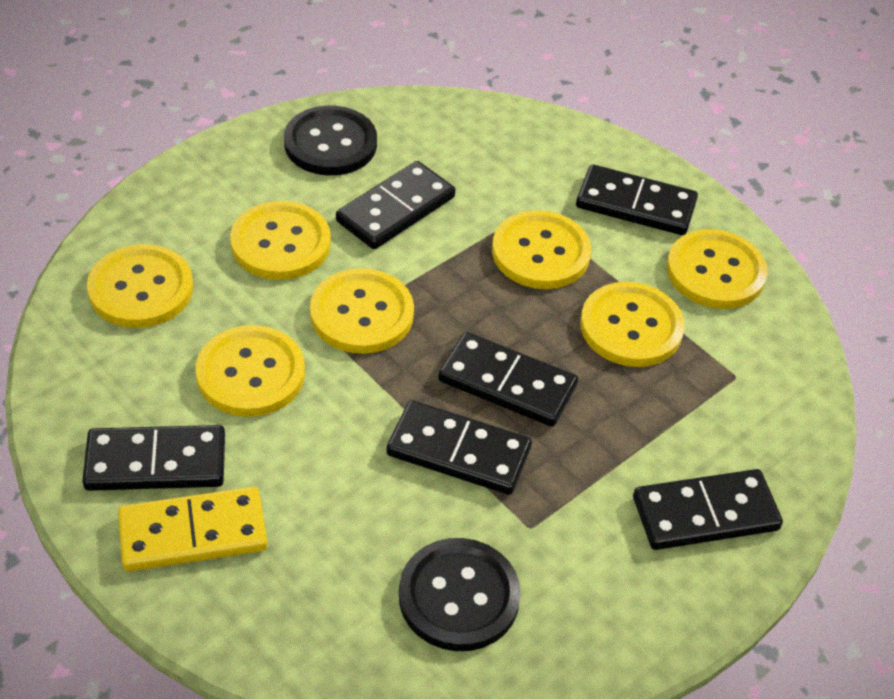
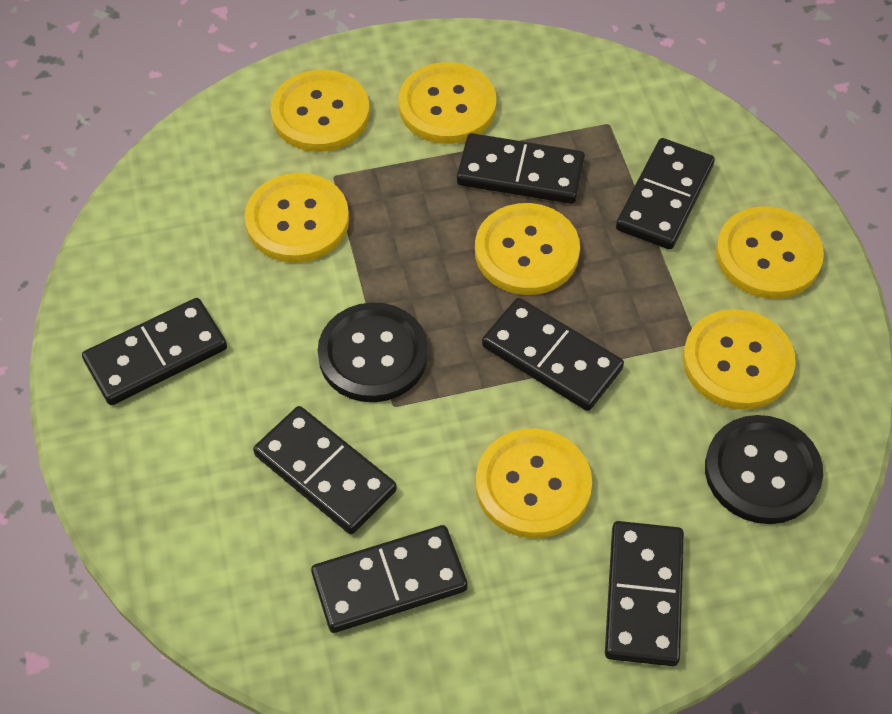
black domino: [82,425,225,491] [336,161,455,249] [387,400,532,495] [438,332,578,427] [576,164,698,235] [633,469,783,550] = 6 -> [82,298,227,405] [253,406,397,534] [311,525,468,633] [457,133,585,204] [482,298,624,411] [605,521,684,666] [616,138,715,250] = 7
yellow domino: [118,487,267,572] = 1 -> none = 0

